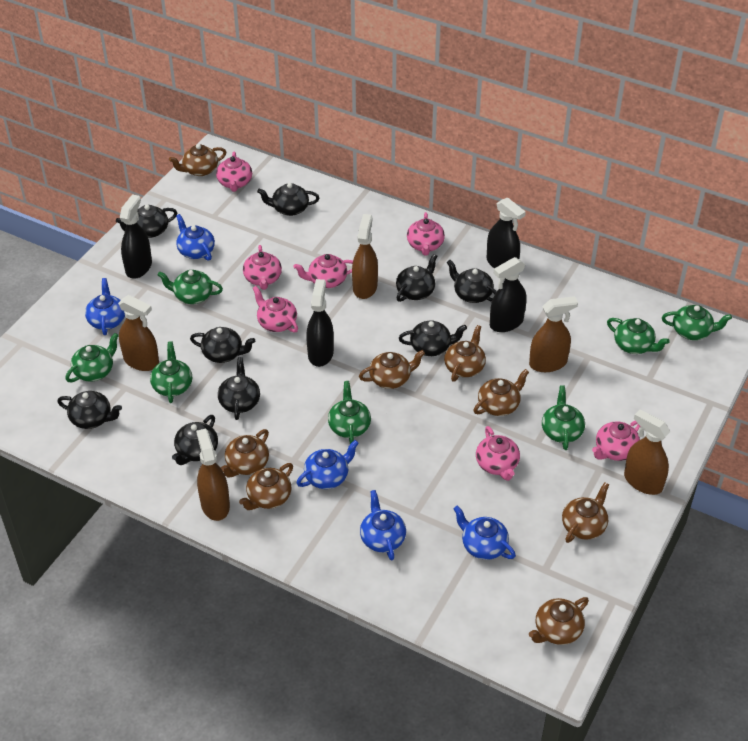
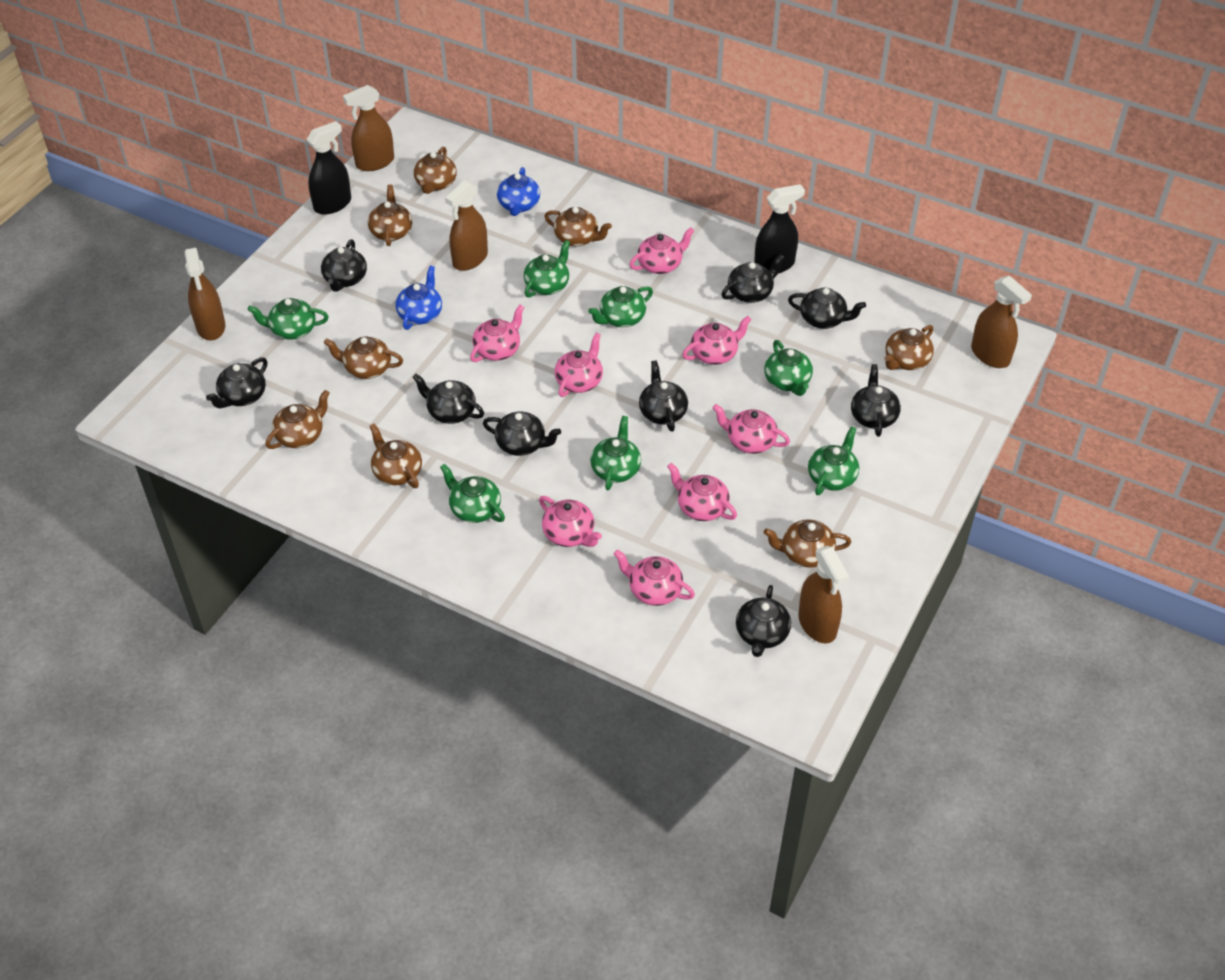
black spray bottle: [120,194,152,279] [306,279,334,367] [487,198,526,268] [490,257,527,332] = 4 -> [307,121,351,215] [754,184,805,273] = 2
blue teapot: [85,278,125,335] [176,214,215,261] [296,440,359,489] [360,490,406,561] [453,506,516,560] = 5 -> [395,266,442,330] [497,167,540,216] = 2
pink teapot: [216,152,252,192] [243,245,282,290] [252,286,298,333] [294,254,353,288] [407,212,445,256] [476,426,520,481] [592,421,641,461] = 7 -> [470,305,524,362] [539,496,602,547] [554,333,603,397] [614,550,695,606] [629,227,694,274] [667,463,737,521] [682,316,752,365] [713,404,790,454] = 8

